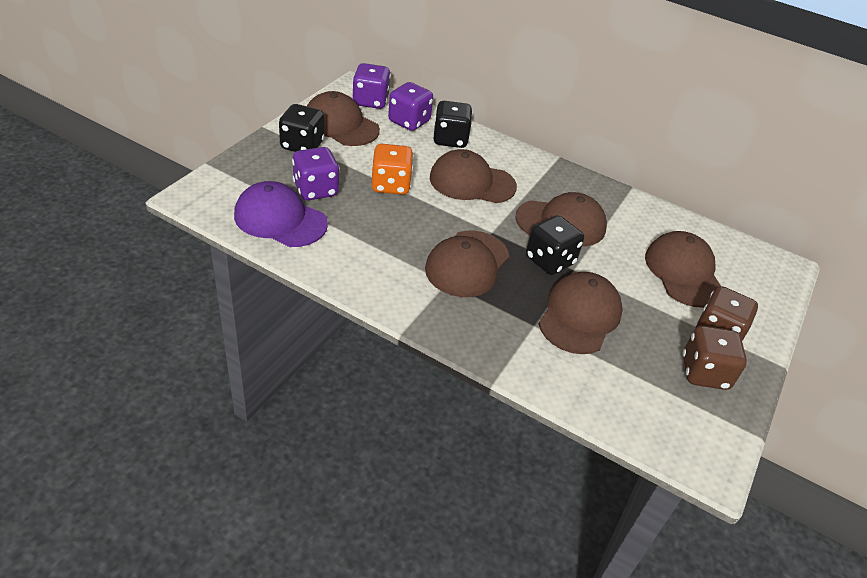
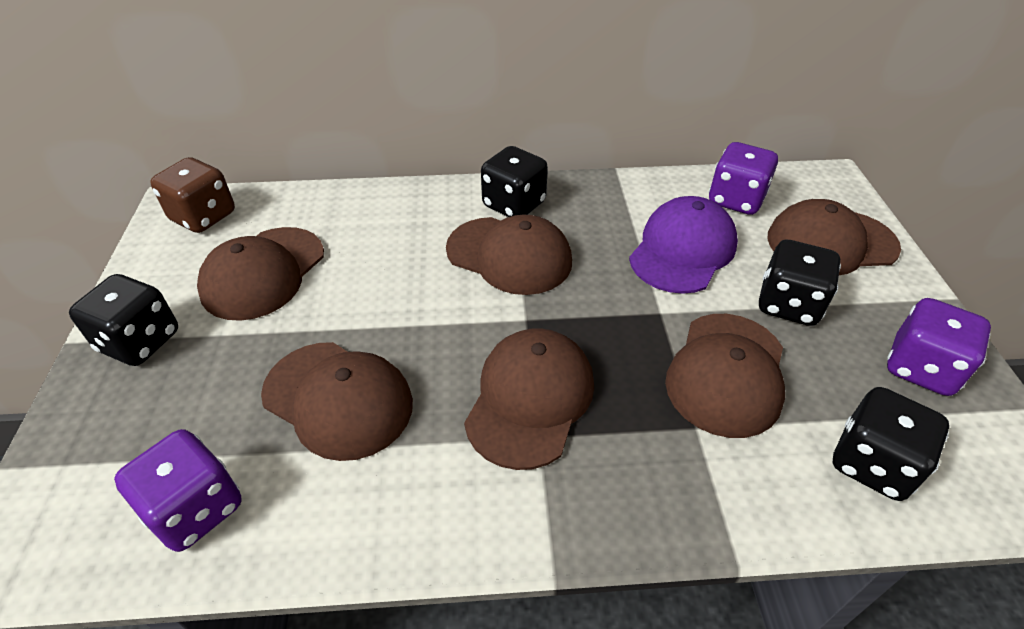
black dice: [279,104,325,152] [433,101,473,148] [526,215,584,275] = 3 -> [69,274,178,366] [481,146,548,217] [759,240,841,326] [833,387,949,501] = 4
brown dice: [683,326,747,390] [695,286,758,341] = 2 -> [150,157,235,233] = 1
orange dice: [371,144,414,195] = 1 -> none = 0

